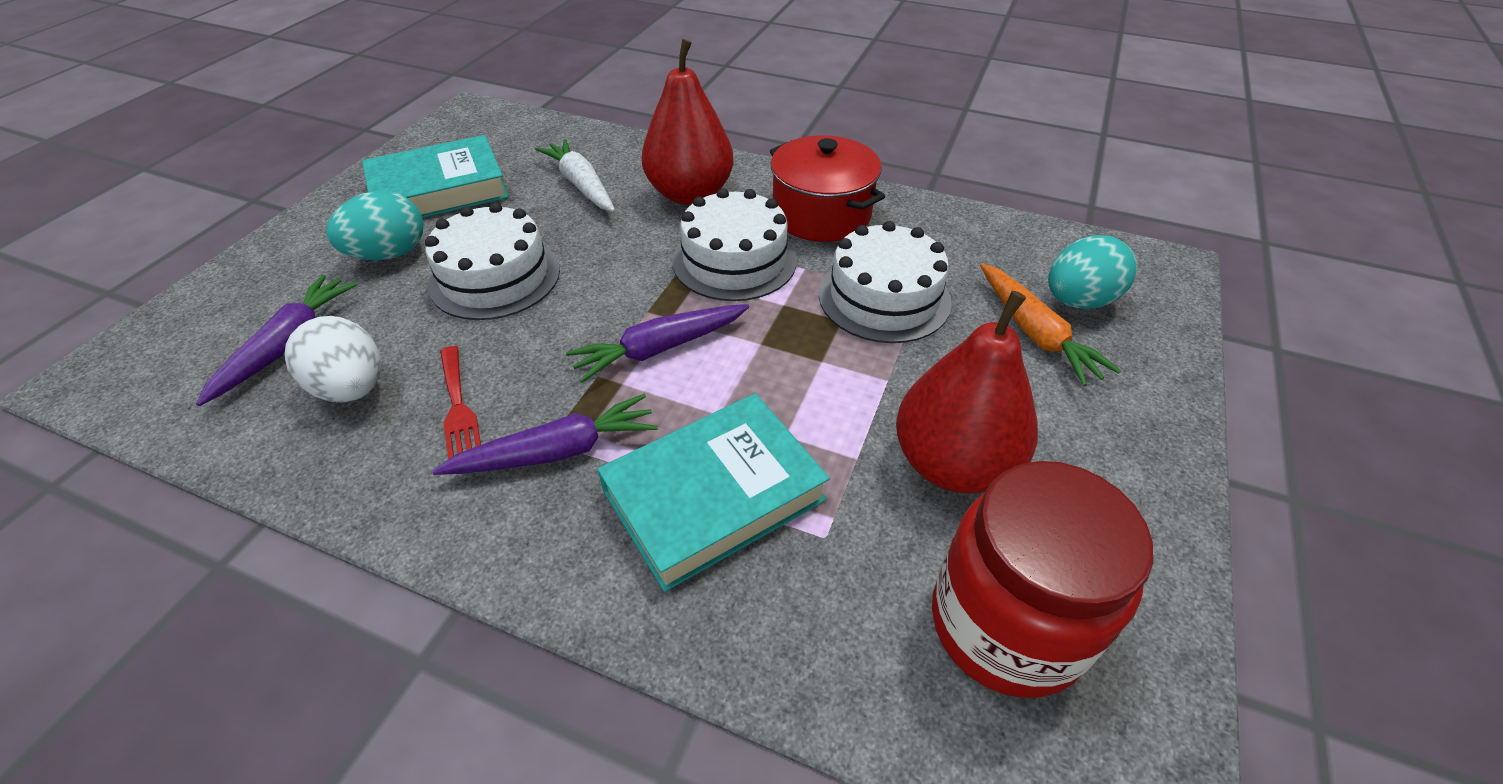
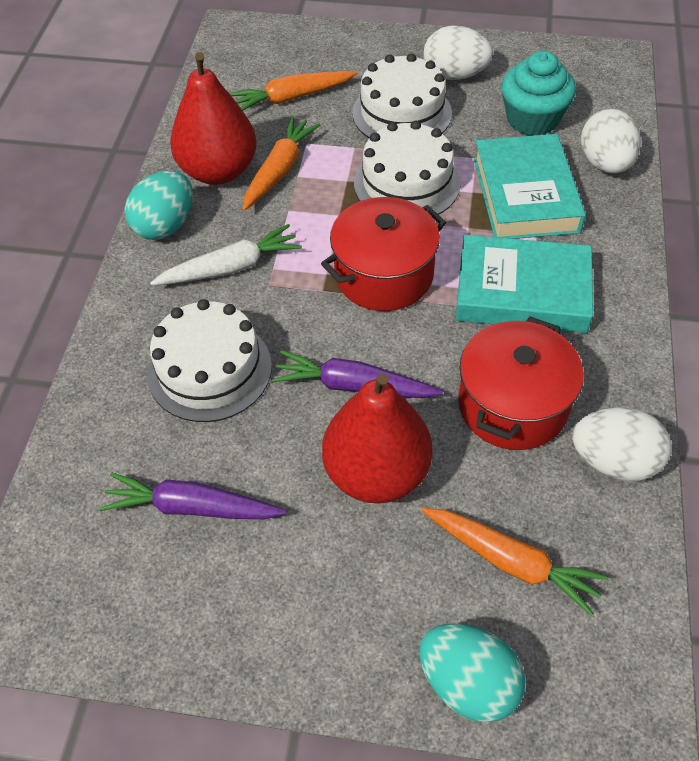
orange carrot: [980,263,1121,386] = 1 -> [229,71,357,111] [242,116,320,211] [422,508,609,616] = 3
purple carrot: [196,275,357,406] [432,394,658,475] [566,304,749,383] = 3 -> [99,472,286,519] [272,350,443,398] = 2
red fork: [440,346,481,460] = 1 -> none = 0
red jar: [932,461,1153,698] = 1 -> none = 0
red pot: [770,135,885,242] = 1 -> [321,197,447,311] [458,316,583,450] = 2
turquoise cupcake: none = 0 -> [501,51,576,136] = 1
white egg: [285,316,381,402] = 1 -> [424,26,493,80] [572,408,672,481] [581,109,641,174] = 3

